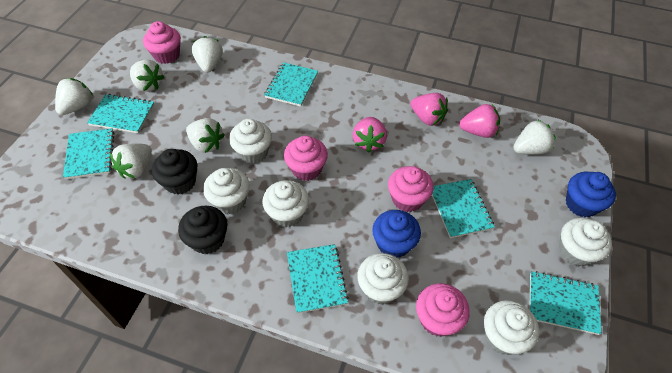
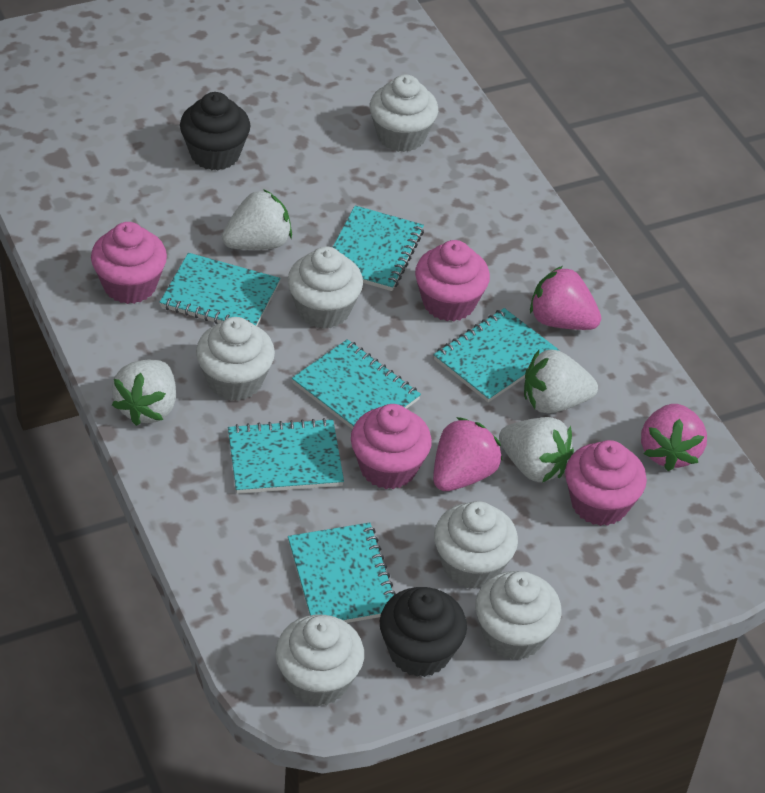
blue cupcake: [372,210,421,258] [566,172,616,217] = 2 -> none = 0
white strawberry: [55,78,93,115] [110,144,152,179] [130,59,165,92] [186,118,225,153] [192,36,223,73] [513,120,556,155] = 6 -> [112,359,176,426] [222,189,292,250] [499,417,574,482] [524,349,598,414] = 4

